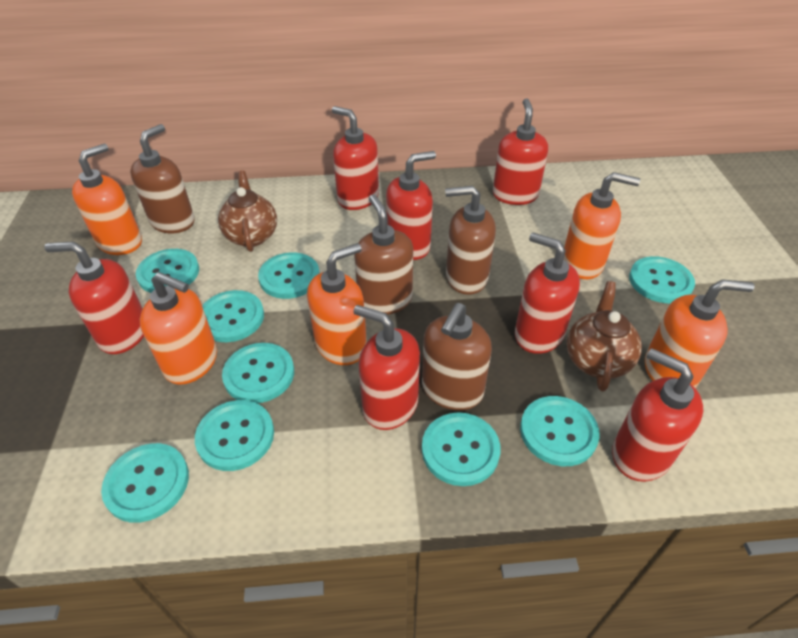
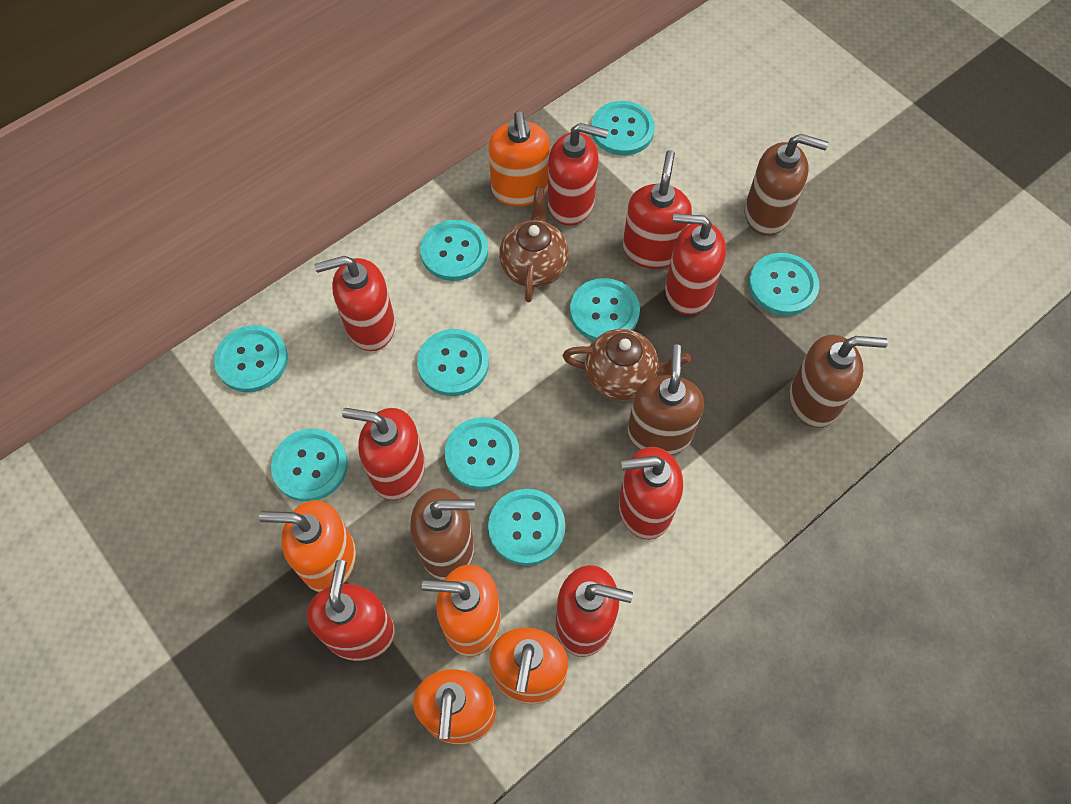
red soap dispenser: [44,241,144,354] [332,106,379,210] [353,305,420,430] [386,151,436,260] [493,98,548,205] [515,233,580,354] [612,348,703,482] = 7 -> [307,560,395,661] [315,256,395,351] [342,408,425,500] [548,123,608,226] [555,565,633,657] [618,447,683,539] [623,150,692,269] [665,214,726,315] = 8

